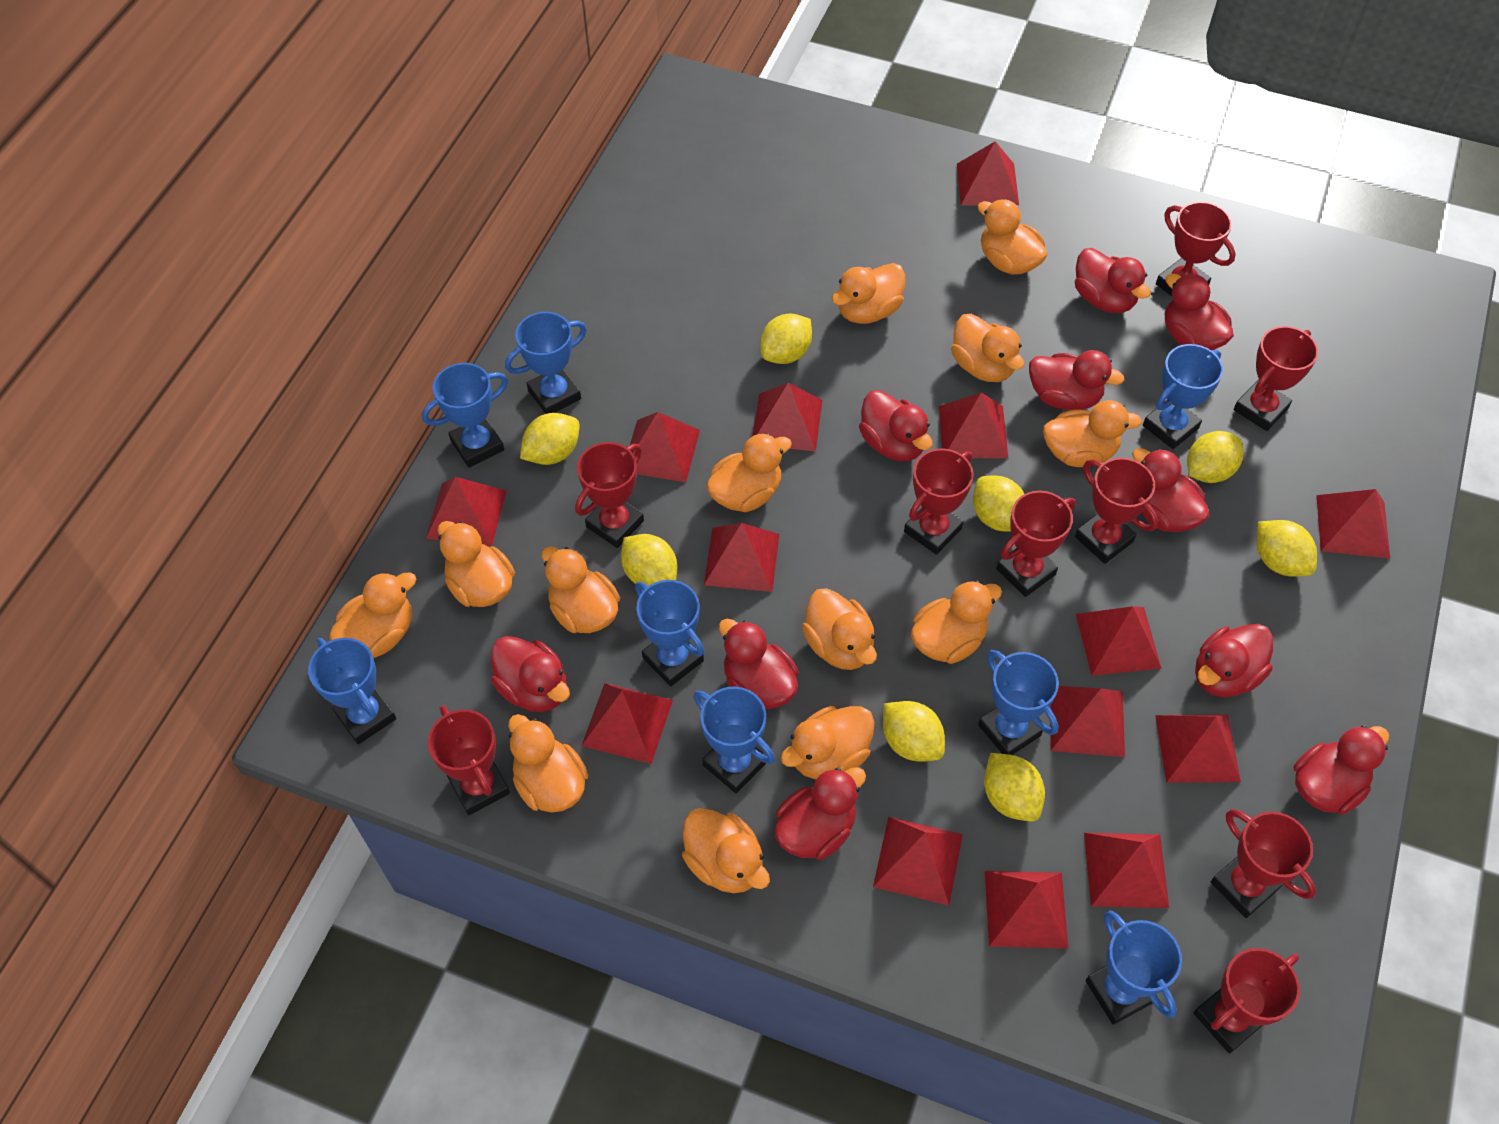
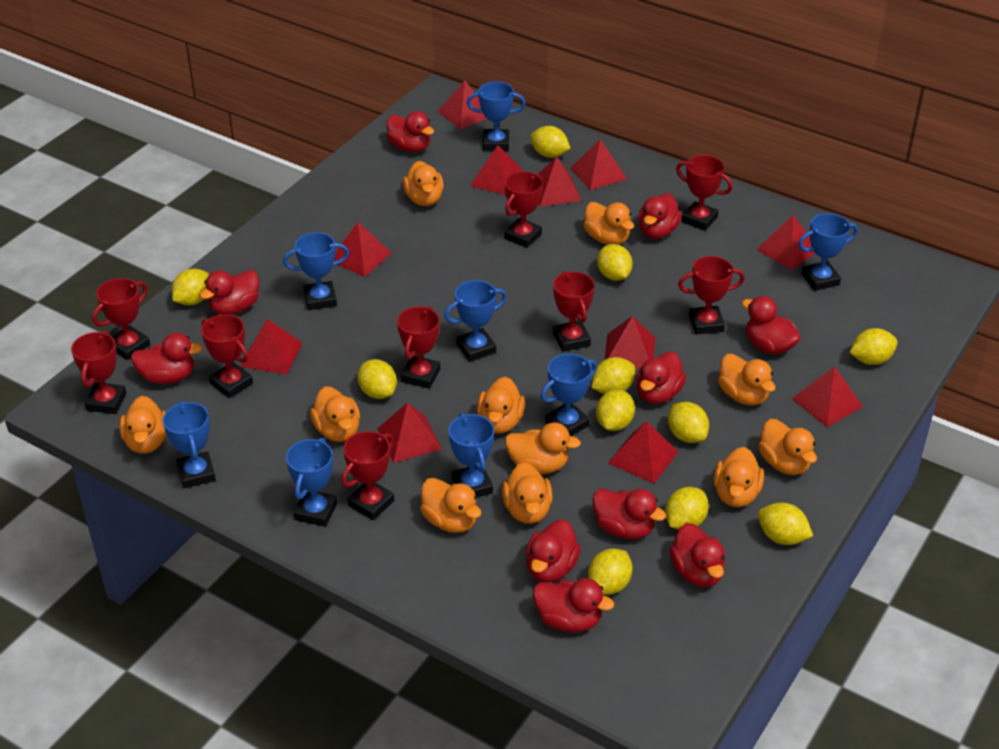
orange duck: [329,572,416,658] [438,521,515,607] [508,714,589,813] [542,547,620,633] [682,808,770,893] [706,433,792,512] [781,706,874,779] [802,588,877,670] [832,263,905,324] [911,581,1002,664] [951,314,1024,382] [977,199,1047,275] [1043,400,1142,467] = 13 -> [119,396,167,454] [310,386,360,442] [403,161,444,206] [420,478,481,533] [477,376,525,434] [502,462,553,524] [505,422,581,474] [583,202,634,245] [713,447,764,507] [718,354,776,406] [758,419,817,475] = 11
red pyramid: [426,477,507,546] [582,683,673,764] [630,412,700,482] [704,523,779,592] [752,383,823,451] [873,817,963,905] [939,393,1008,458] [957,141,1019,205] [985,871,1068,948] [1050,686,1125,757] [1076,606,1162,676] [1084,833,1169,908] [1155,715,1241,783] [1316,489,1390,559] = 14 -> [241,319,302,375] [334,222,392,277] [377,403,442,463] [438,80,487,130] [470,145,523,195] [539,157,582,207] [570,139,627,190] [605,316,655,369] [608,421,678,484] [756,215,815,270] [792,366,863,427] = 11
yellow lemon: [520,413,580,465] [621,534,677,586] [760,314,812,364] [883,701,945,762] [973,476,1024,532] [984,753,1045,822] [1187,431,1244,483] [1257,520,1317,577] = 8 -> [172,269,209,305] [358,359,397,399] [530,126,571,158] [588,548,633,595] [592,357,635,394] [596,390,635,431] [597,244,633,281] [665,487,709,530] [668,402,709,443] [758,503,813,545] [850,328,898,365] = 11

